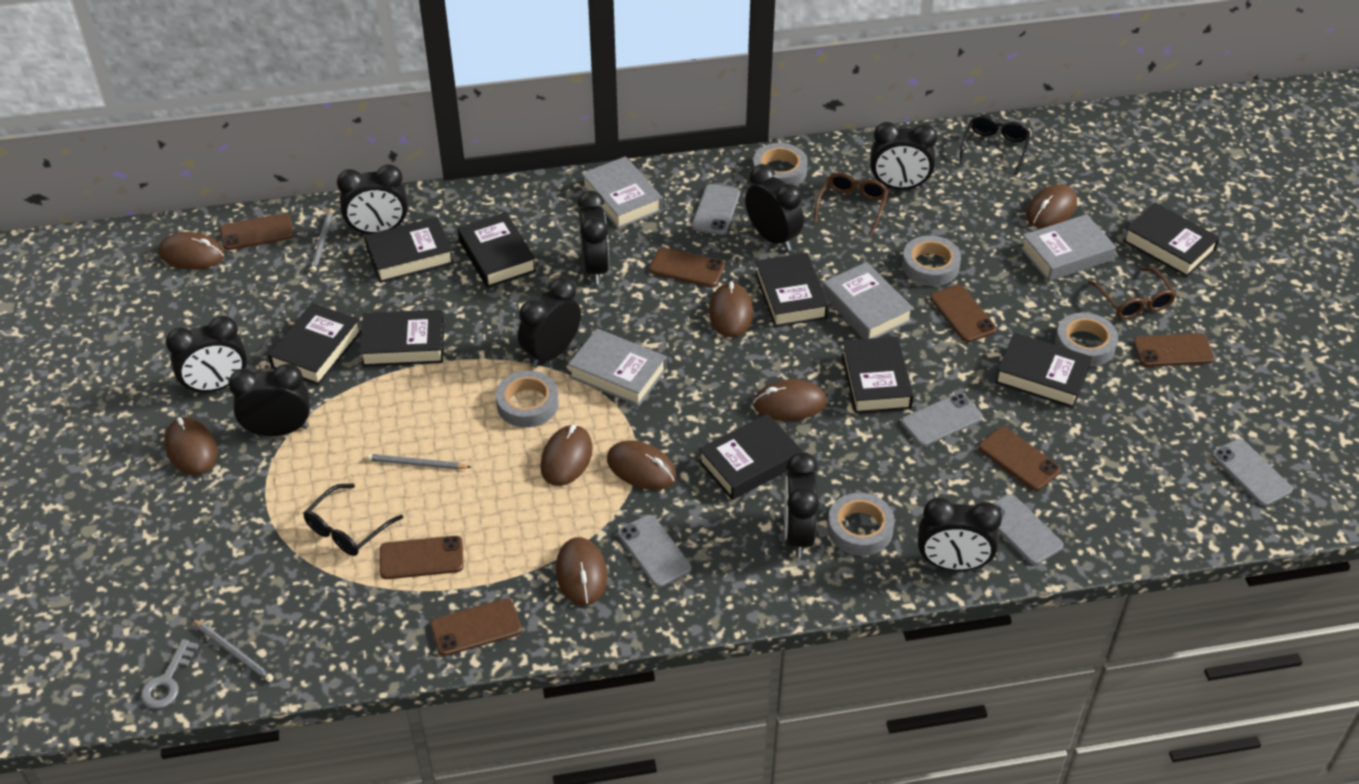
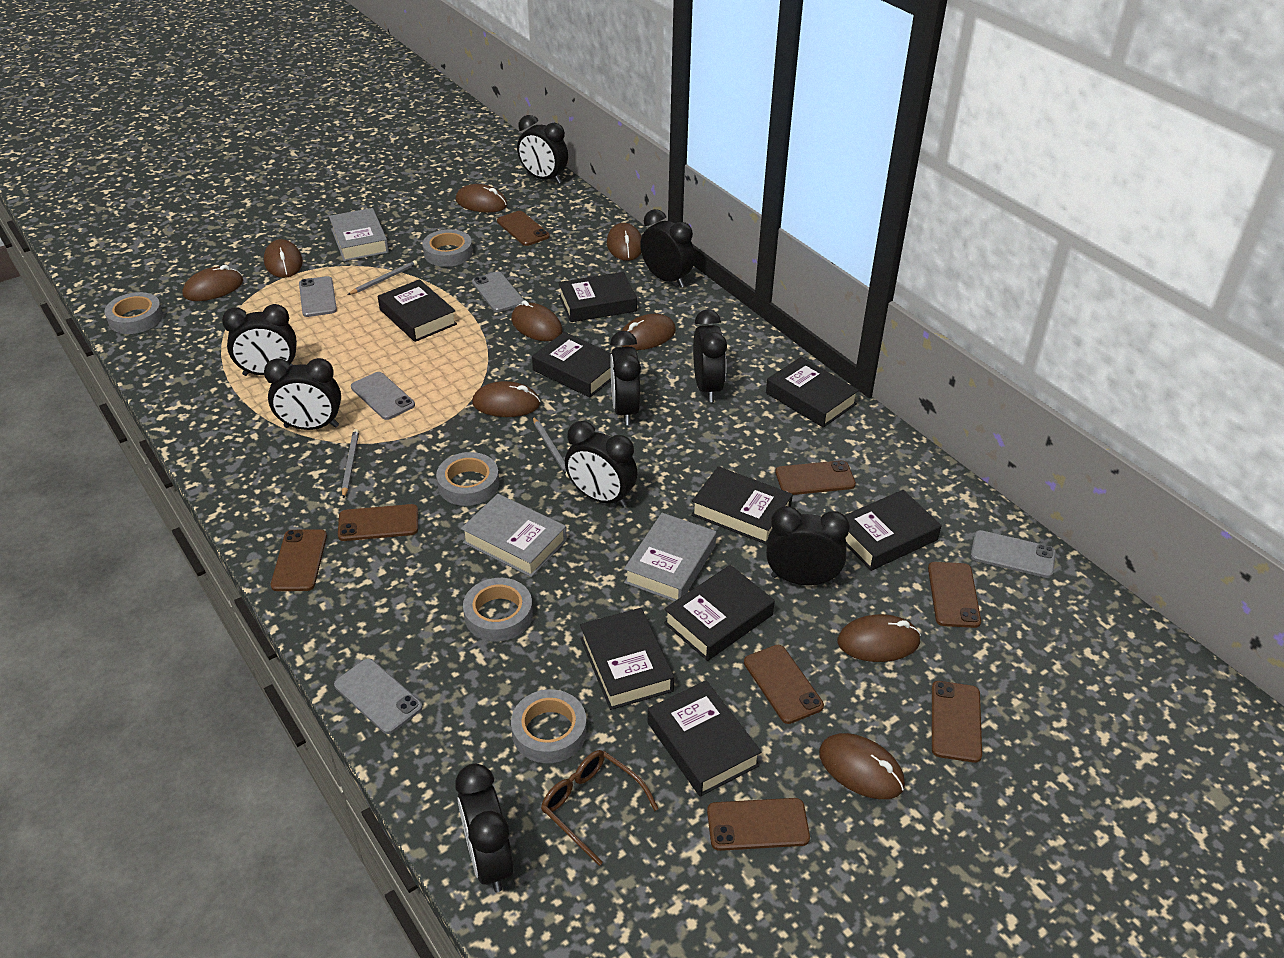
black glasses: [303,483,403,556] [959,115,1030,175] = 2 -> none = 0
brown glasses: [813,172,888,236] [1088,267,1176,319] = 2 -> [541,750,659,866] = 1
brown mouse: [158,232,225,269] [164,417,217,475] [540,425,593,486] [556,537,608,605] [607,440,676,490] [709,281,753,337] [753,379,827,421] [1026,184,1077,228] = 8 -> [182,265,243,301] [264,239,303,278] [456,184,508,213] [472,381,540,417] [511,300,563,341] [607,223,642,261] [622,314,676,350] [819,733,905,799] [838,614,921,662] = 9
brown phone: [220,213,293,250] [380,536,464,579] [430,598,522,656] [649,247,725,287] [930,285,997,343] [978,427,1061,491] [1133,333,1214,367] = 7 -> [271,529,327,591] [338,504,418,541] [497,211,550,246] [707,798,810,851] [744,645,824,724] [775,460,856,495] [928,562,981,628] [932,681,982,763] = 8
grey book: [568,329,667,406] [582,156,663,229] [823,262,914,339] [1020,214,1116,282] = 4 -> [329,208,389,261] [461,494,567,577] [624,513,716,602] = 3
grey key: [141,639,199,709] = 1 -> none = 0

